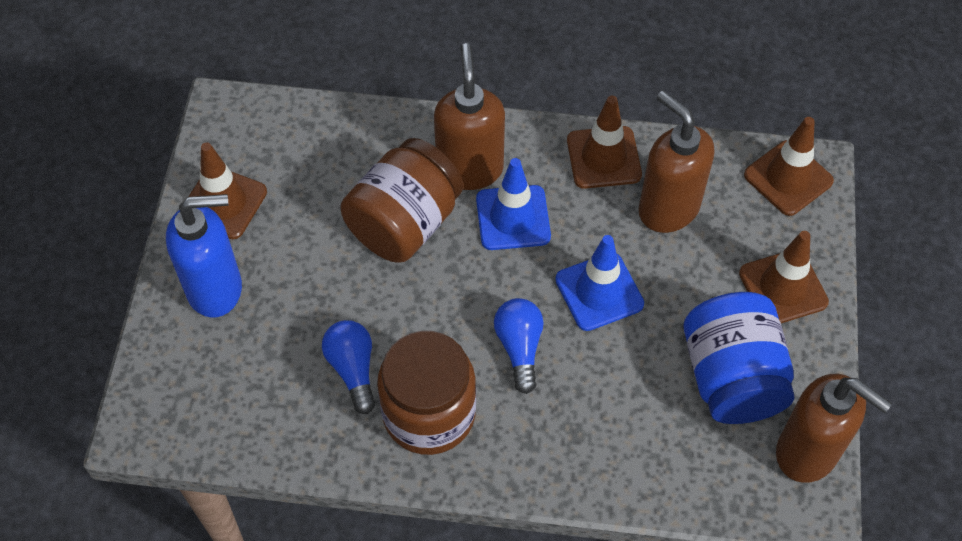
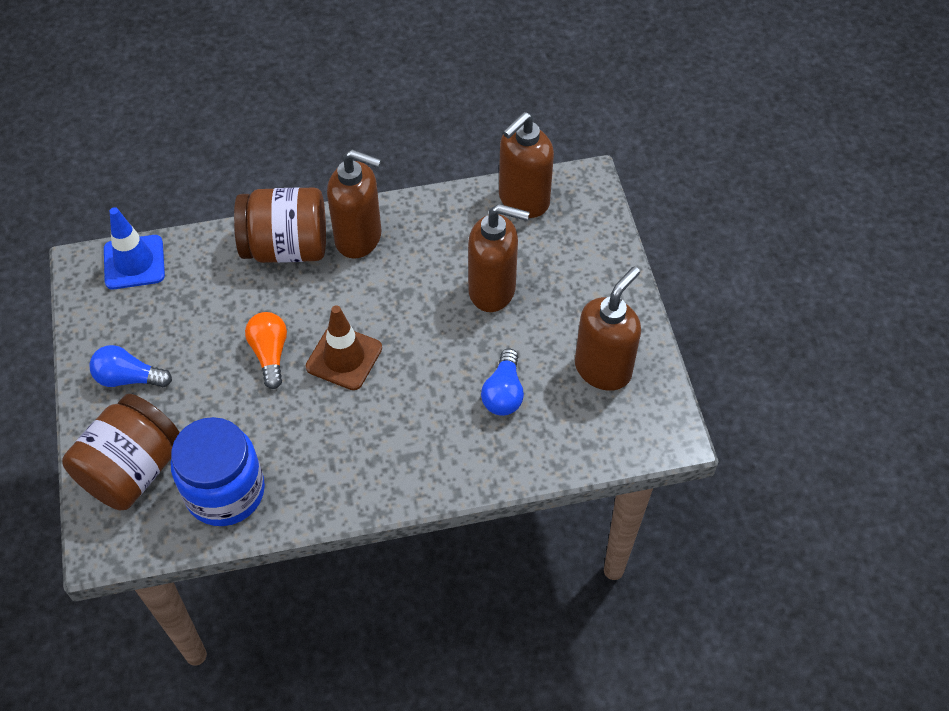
blue soap dispenser: [166,194,242,318] = 1 -> none = 0
blue traffic cone: [476,158,551,250] [555,235,644,331] = 2 -> [104,207,165,289] = 1
brown soap dispenser: [434,43,505,190] [639,91,714,233] [776,374,892,483] = 3 -> [327,150,381,259] [468,204,530,312] [499,112,554,218] [575,267,641,391] = 4
brown traffic cone: [189,142,267,239] [567,96,642,189] [739,231,829,323] [744,117,834,216] = 4 -> [306,305,382,390] = 1
orange light bulb: none = 0 -> [245,312,287,389] = 1

